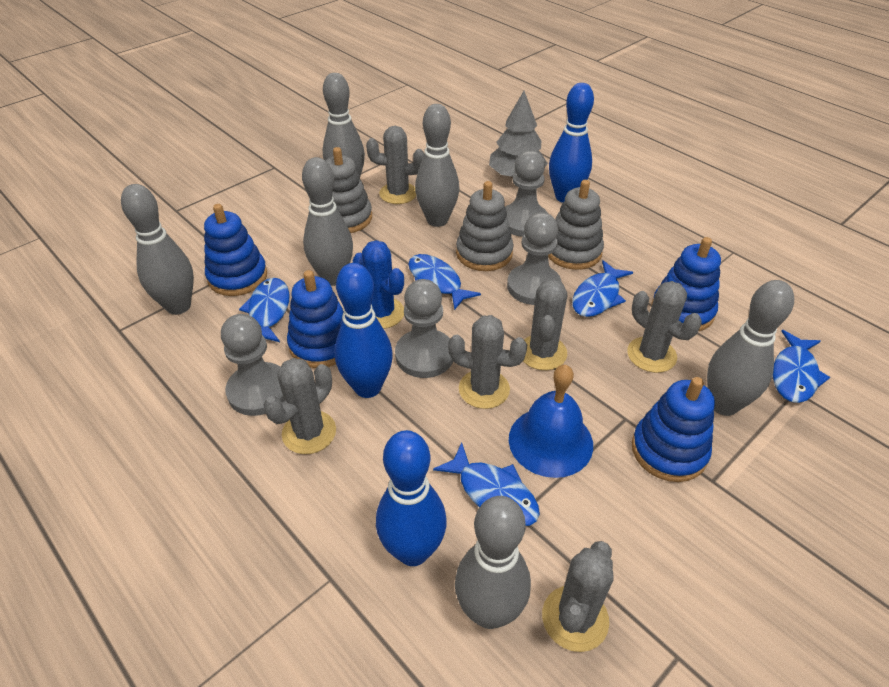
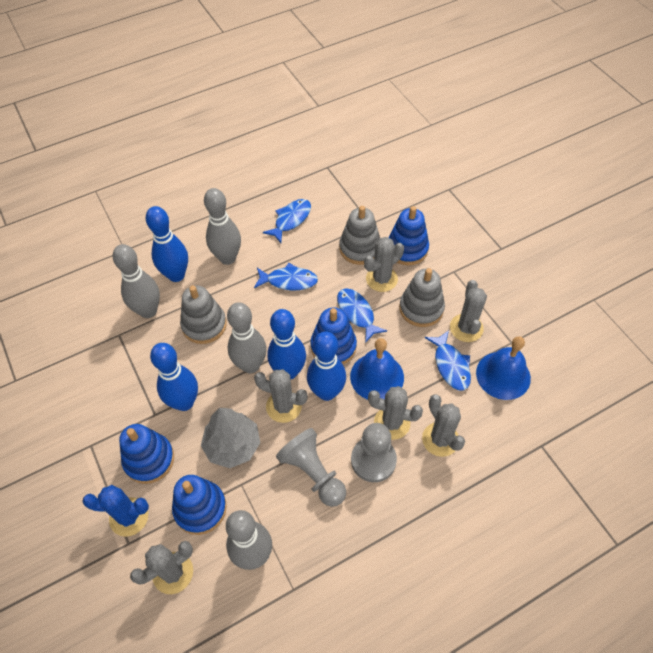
blue bell: [509,364,593,478] = 1 -> [350,338,404,400] [476,336,531,400] = 2
blue bowling pin: [335,263,393,398] [376,430,447,566] [549,83,594,203] = 3 -> [146,206,188,282] [150,343,198,411] [267,309,306,379] [307,331,346,401] = 4
blue fish: [239,278,290,342] [408,254,481,310] [433,443,540,526] [572,260,633,317] [773,330,830,403] = 5 -> [254,263,318,290] [263,199,311,243] [337,288,387,343] [425,330,471,390] = 4
grey bowling pin: [121,184,194,315] [302,157,353,286] [323,73,365,176] [415,104,459,227] [455,496,531,629] [707,280,794,416] = 6 -> [113,244,160,318] [204,188,241,265] [226,510,272,570] [227,302,267,373] = 4
grey pawn: [221,314,284,416] [395,279,453,378] [506,151,547,237] [507,212,561,305] = 4 -> [276,428,346,507] [351,423,397,482] = 2

